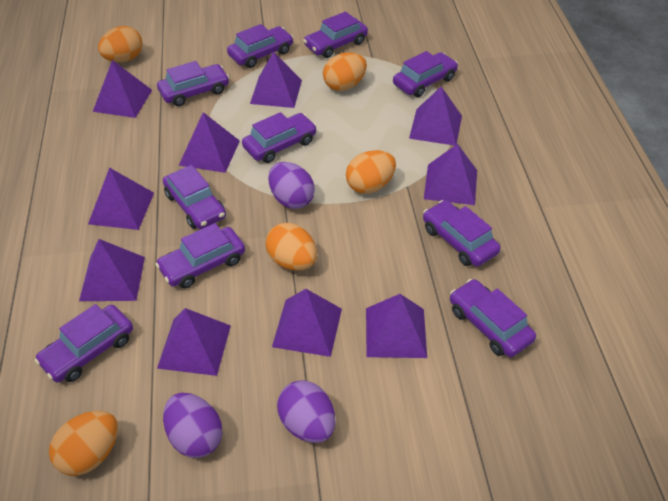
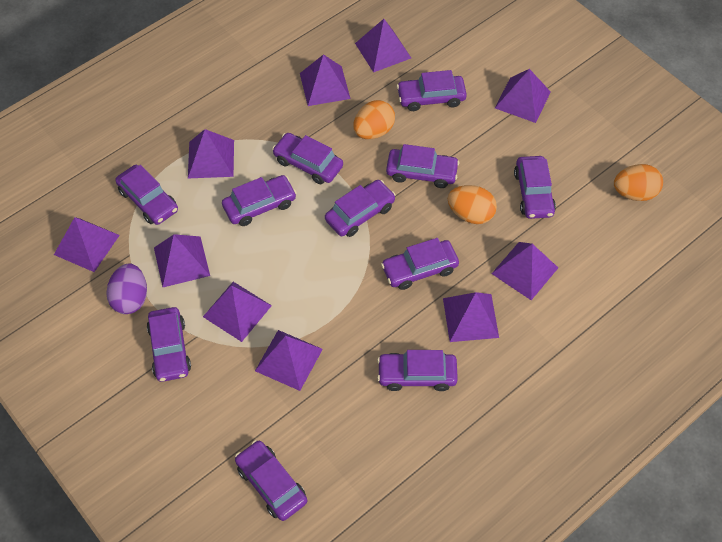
orange egg: [49,411,118,476] [98,26,143,62] [265,223,317,270] [323,52,367,91] [346,150,396,194] = 5 -> [353,100,395,139] [448,185,497,224] [614,164,663,201] = 3
purple car: [35,304,133,382] [155,223,245,289] [157,61,230,106] [163,165,226,229] [227,24,294,68] [242,112,317,163] [303,11,368,58] [393,51,458,97] [423,200,501,267] [450,279,536,357] = 10 -> [115,165,178,225] [147,307,191,382] [222,175,297,226] [235,440,307,521] [272,133,343,184] [325,180,396,237] [377,350,458,391] [381,238,459,290] [386,144,459,188] [397,70,467,111] [514,156,556,219] = 11
purple egg: [163,393,222,458] [268,162,315,209] [277,380,335,443] = 3 -> [106,263,147,314] = 1

